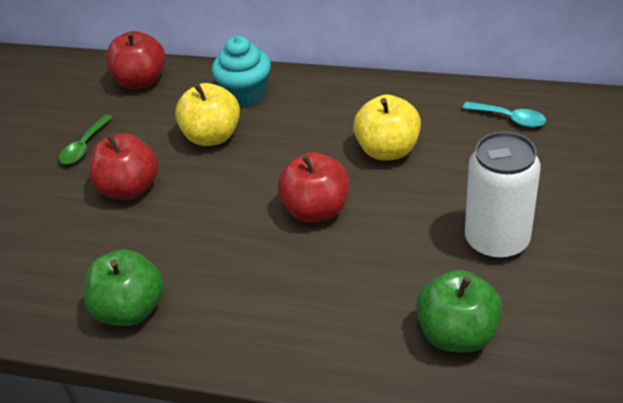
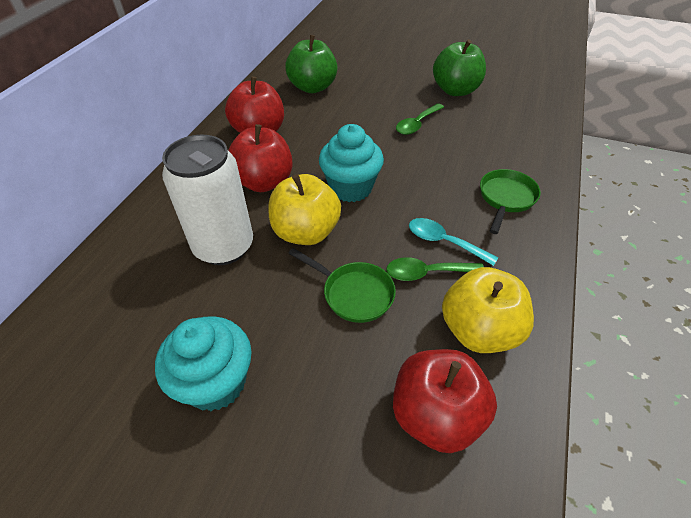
green pan: none = 0 -> [288,248,396,323] [480,169,541,234] = 2
green spoon: [59,115,113,164] = 1 -> [386,257,484,281] [396,103,444,135] = 2
turquoise cupcake: [212,36,271,107] = 1 -> [155,316,252,411] [319,124,384,202] = 2

